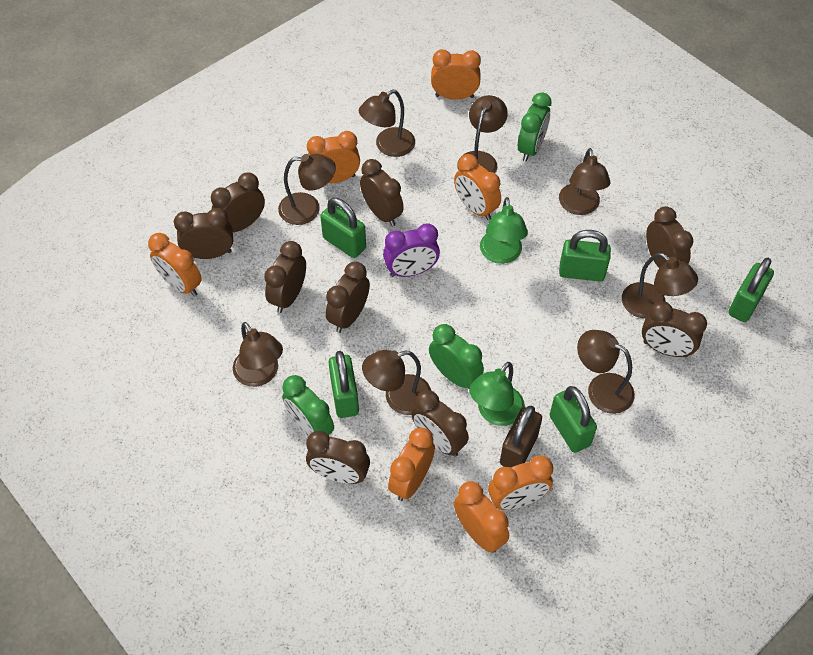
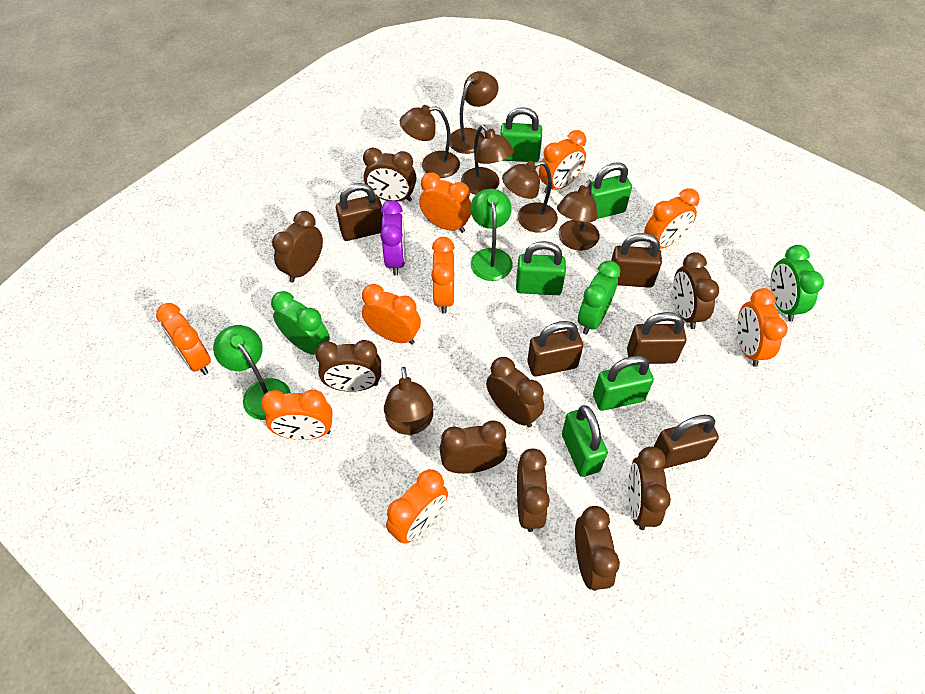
brown lamp: [233,322,283,387] [278,154,336,225] [359,90,415,157] [362,350,431,415] [457,95,508,173] [559,148,611,215] [577,330,635,414] [622,253,698,318] = 8 -> [384,367,433,435] [400,105,460,178] [450,71,499,154] [461,125,514,195] [502,161,558,233] [557,180,599,251] = 6
brown padlock: [500,405,542,467] = 1 -> [336,183,383,241] [527,321,583,377] [611,233,662,288] [627,312,687,364] [654,415,719,469] = 5
orange clock: [148,233,202,297] [307,131,360,183] [388,427,435,501] [431,49,481,100] [454,154,501,220] [454,481,509,552] [488,456,553,510] = 7 -> [156,303,211,375] [261,389,333,440] [362,284,421,344] [386,469,448,544] [419,172,471,233] [431,237,455,313] [539,130,586,193] [644,188,700,249] [737,288,788,367] = 9

